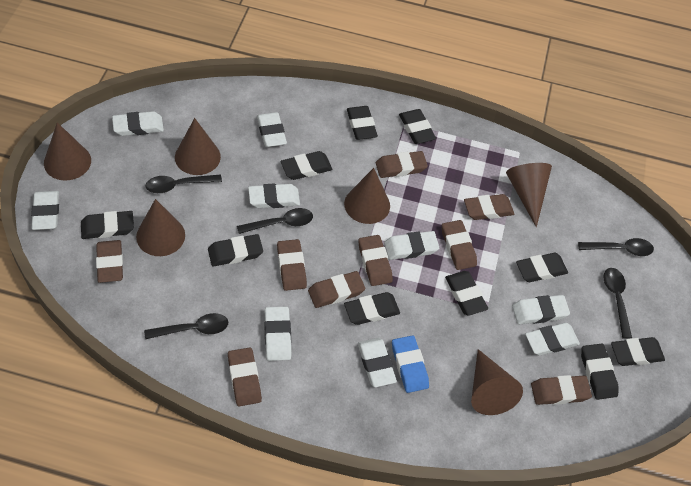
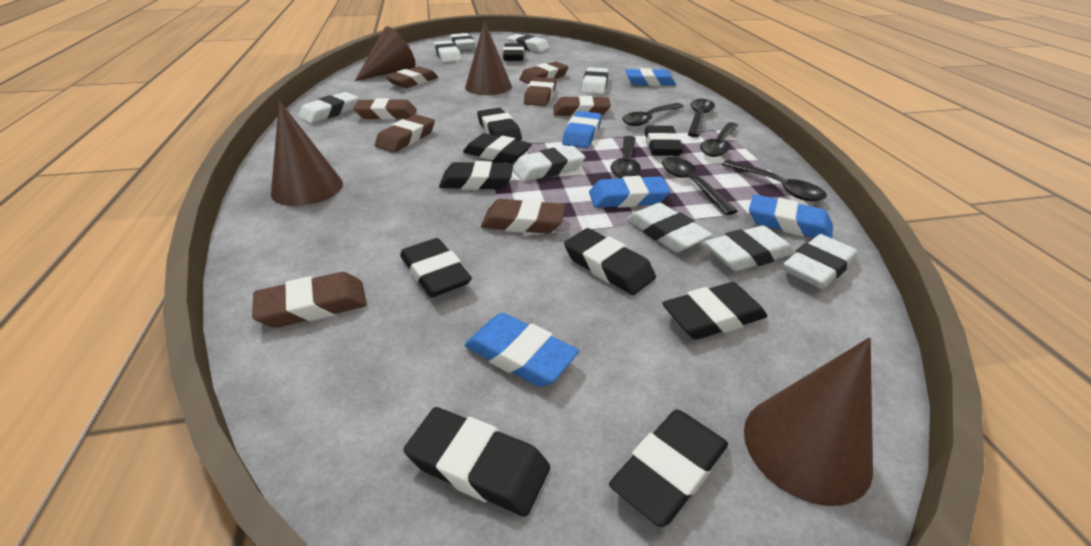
black spoon: [144,313,228,339] [146,174,222,193] [237,208,313,234] [578,238,654,256] [603,268,632,339] = 5 -> [611,136,641,178] [622,103,684,126] [662,157,738,215] [688,99,715,137] [700,122,739,157] [722,160,827,201] = 6
blue eraser: [392,335,429,393] = 1 -> [465,313,579,387] [562,111,602,148] [589,176,671,208] [625,68,676,86] [749,194,833,238] = 5
brown cone: [44,123,91,180] [136,199,185,256] [175,118,221,175] [344,168,390,224] [471,349,523,415] [506,163,552,227] = 6 -> [271,100,343,206] [355,27,416,81] [465,21,512,95] [744,337,873,506] = 4
brown eraser: [96,240,123,283] [228,347,262,406] [277,239,307,291] [308,271,365,308] [358,235,393,286] [376,151,428,178] [442,220,477,270] [464,194,514,220] [531,375,592,405] = 9 -> [252,272,367,328] [353,98,417,120] [375,115,435,153] [385,66,438,88] [481,199,566,234] [519,61,569,84] [524,77,556,106] [553,96,611,116] = 8

